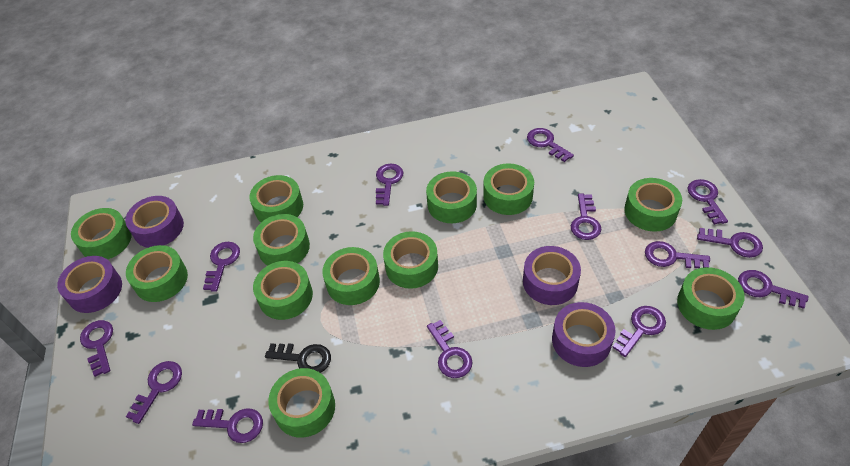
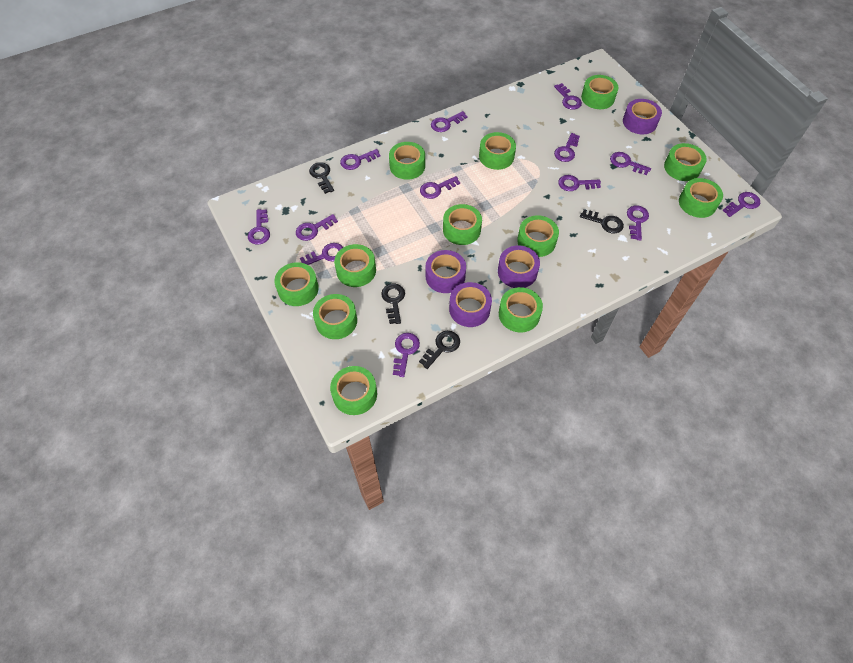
black key: [265,343,331,373] = 1 -> [309,162,334,194] [381,284,405,324] [419,331,460,369] [580,209,624,233] = 4

